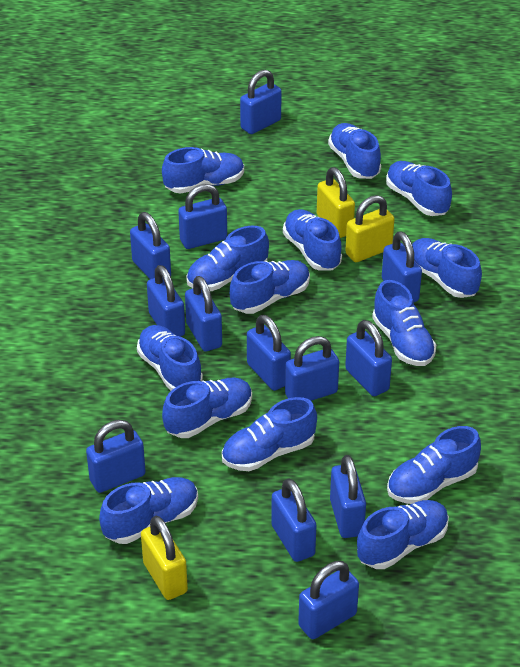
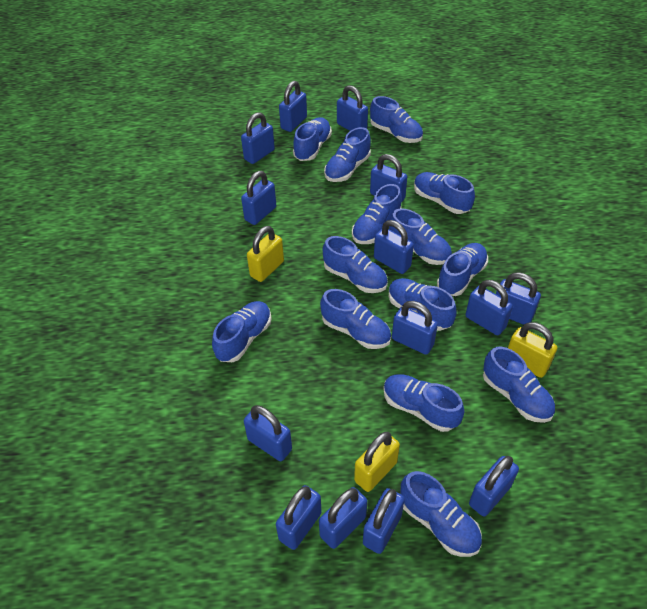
blue padlock: [86,420,146,493] [130,212,171,279] [147,265,185,337] [178,184,227,249] [185,276,222,352] [240,70,282,134] [247,315,291,391] [271,478,317,562] [285,336,339,401] [298,561,359,639] [330,455,366,538] [345,320,392,396] [382,231,422,302] = 13 -> [241,112,275,164] [241,171,276,225] [244,405,292,461] [276,485,321,550] [279,81,307,132] [319,487,367,549] [337,85,368,131] [363,488,405,554] [370,154,407,203] [374,220,414,274] [392,301,438,355] [465,280,513,335] [469,456,519,516] [496,272,541,325] = 14

